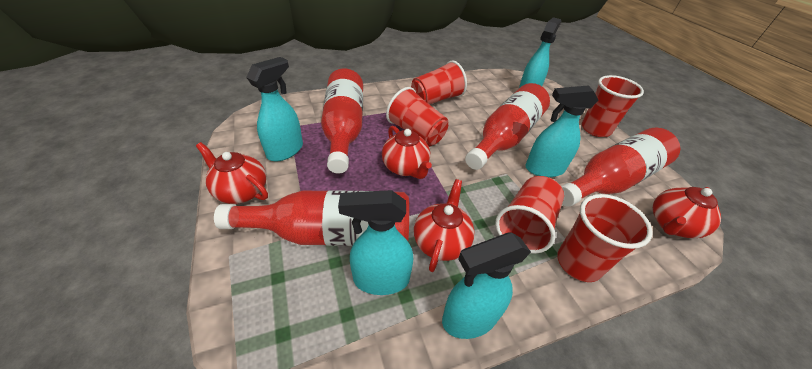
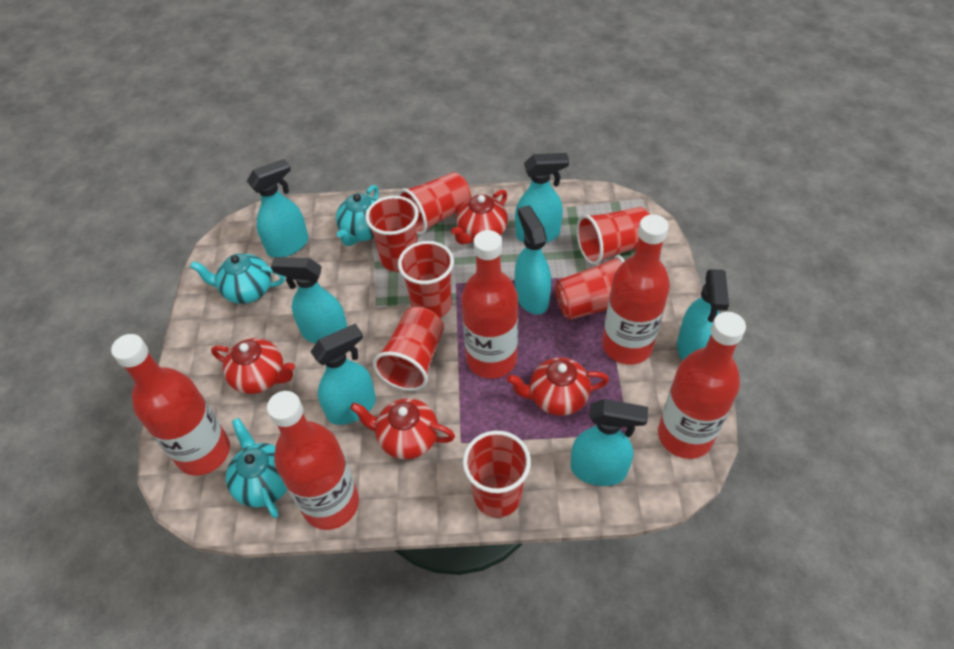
red bottle: [214,190,409,246] [321,68,363,173] [465,83,550,170] [561,128,680,207] = 4 -> [111,334,230,476] [267,391,359,530] [461,230,518,379] [602,214,670,365] [658,312,746,459] = 5
red cup: [386,87,448,146] [411,61,467,105] [495,176,564,254] [557,194,653,282] [582,75,644,137] = 5 -> [365,196,419,272] [373,307,444,391] [398,172,471,235] [398,241,454,317] [463,431,531,517] [554,255,625,320] [576,207,650,265] = 7
turquoise spray bottle: [246,57,303,162] [338,190,413,295] [442,232,531,339] [519,17,561,88] [525,85,598,177] = 5 -> [247,159,308,257] [271,257,348,344] [311,324,376,425] [515,153,569,243] [515,205,551,315] [571,399,648,486] [677,269,729,361] = 7
turquoise teapot: none = 0 -> [190,253,285,304] [226,418,287,518] [336,185,379,246] = 3

